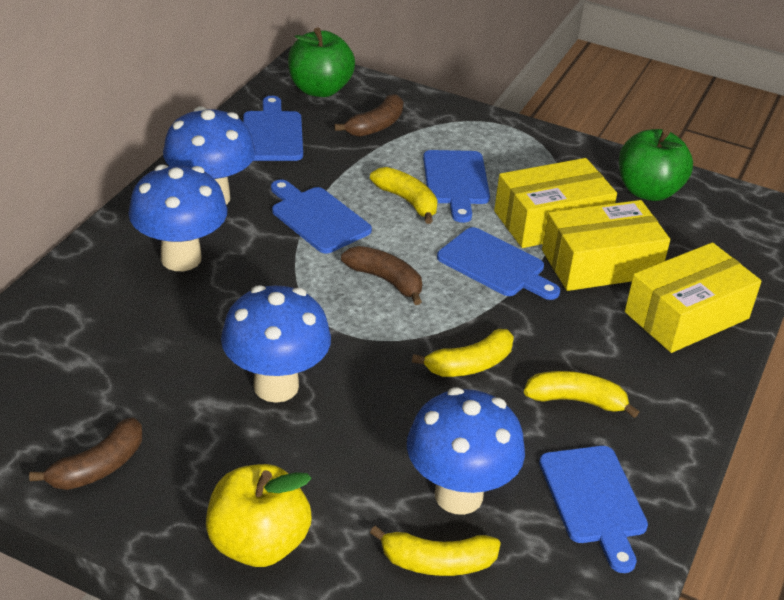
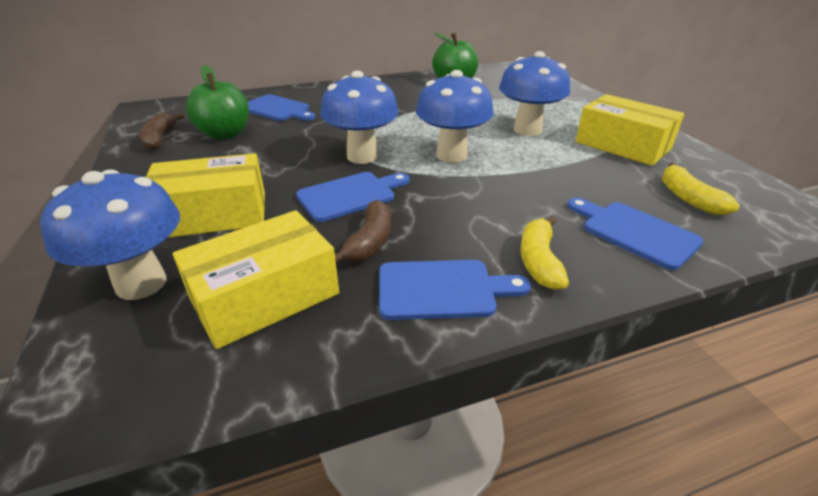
blue cutting board: [243,96,303,161] [271,180,372,254] [423,150,490,223] [437,227,560,300] [539,446,648,573] = 5 -> [248,94,315,121] [296,172,410,222] [379,260,531,320] [567,198,703,270] = 4
brown banana: [29,417,142,490] [334,94,403,137] [341,246,422,305] = 3 -> [139,113,184,150] [335,200,391,263] = 2
yellow apple: [206,464,312,567] = 1 -> none = 0
yellow banana: [370,167,438,224] [370,525,501,576] [412,329,514,377] [524,371,639,418] = 4 -> [520,216,569,290] [662,162,740,215] = 2

